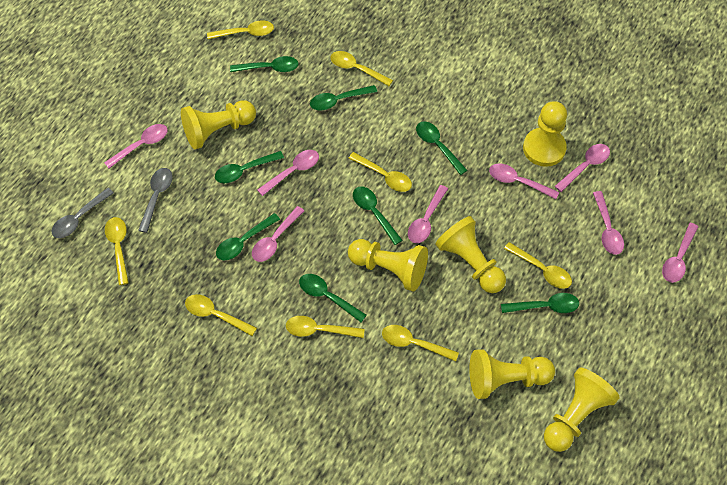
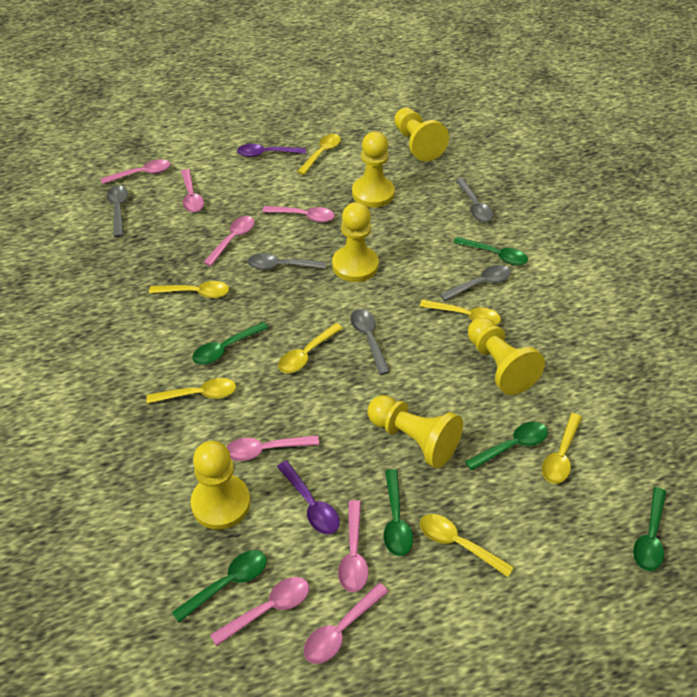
green spoon: [215,151,284,183] [216,213,280,260] [230,56,299,72] [299,274,367,322] [310,85,377,110] [353,187,402,245] [416,122,467,175] [501,293,579,313] = 8 -> [172,550,267,623] [192,322,268,365] [384,469,413,556] [454,237,528,265] [465,422,548,471] [633,487,666,571] = 6
grey spoon: [52,188,114,238] [138,168,173,233] = 2 -> [107,185,128,237] [248,253,326,270] [350,309,390,375] [440,265,511,301] [455,178,493,222] = 5
purple spoon: none = 0 -> [237,144,306,157] [277,461,340,534] = 2
yellow spoon: [105,217,129,285] [185,294,257,336] [207,20,274,39] [286,316,365,338] [331,51,393,86] [348,152,412,192] [382,325,459,361] [504,242,572,289] = 8 -> [146,378,236,404] [149,281,229,298] [278,323,343,373] [297,134,341,175] [420,300,501,325] [420,514,514,577] [542,413,582,484] = 7

